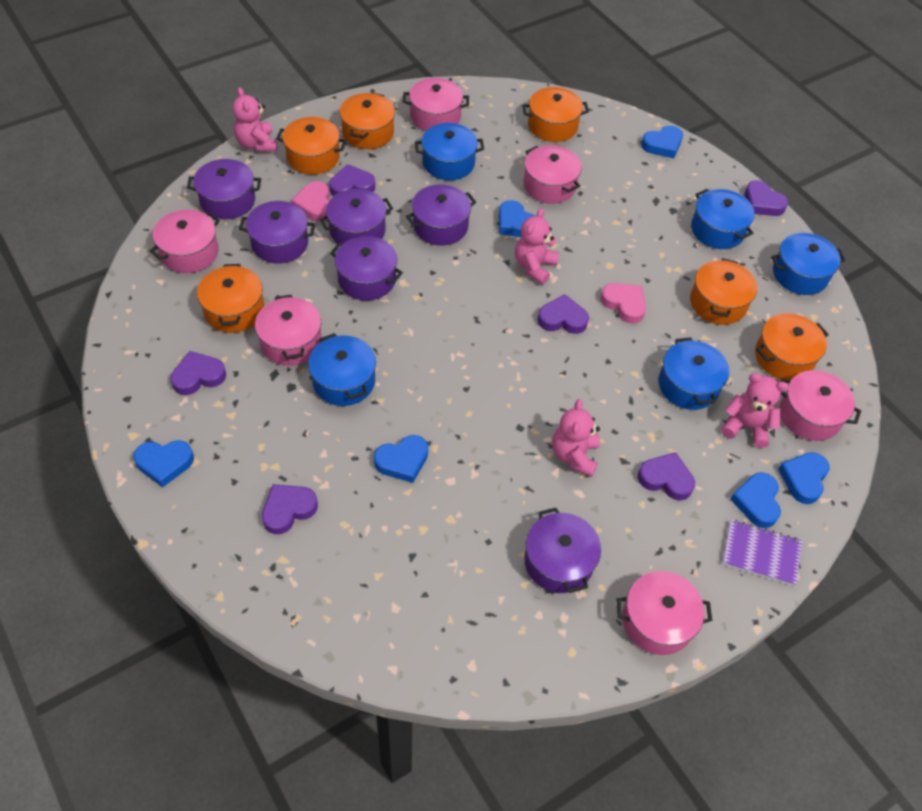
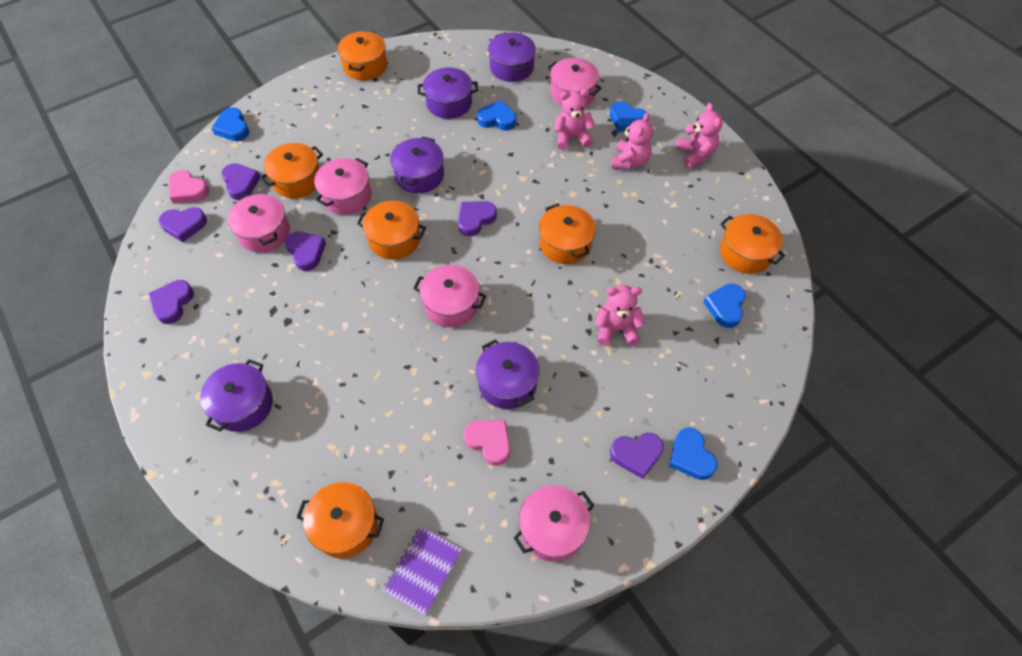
blue heart: [133,440,194,487] [374,435,428,483] [499,200,535,237] [641,125,683,158] [730,472,781,528] [778,452,829,504] = 6 -> [211,107,249,141] [477,100,516,131] [610,101,647,132] [669,428,718,480] [703,284,746,328] = 5
blue pot: [308,333,376,406] [415,123,484,180] [659,337,729,410] [691,189,755,249] [771,233,846,295] = 5 -> none = 0
pink pot: [150,210,220,273] [255,295,322,366] [403,78,469,131] [524,145,581,204] [616,571,712,655] [780,370,861,441] = 6 -> [228,193,290,253] [314,158,371,215] [413,265,486,327] [514,485,594,562] [548,58,602,106] = 5
purple pot: [187,159,261,219] [239,201,315,264] [320,189,393,244] [330,236,403,301] [406,184,476,246] [524,508,601,593] = 6 -> [200,359,273,432] [390,136,444,193] [418,67,478,119] [476,339,540,409] [488,32,536,82] = 5

